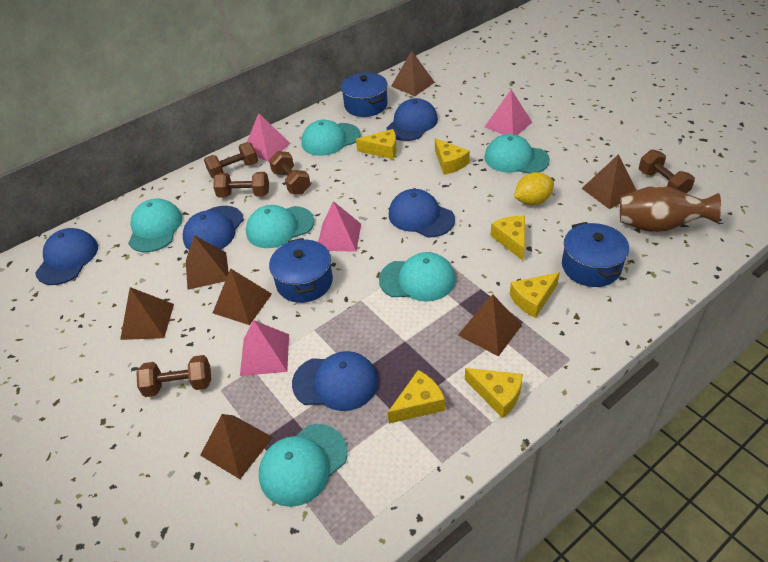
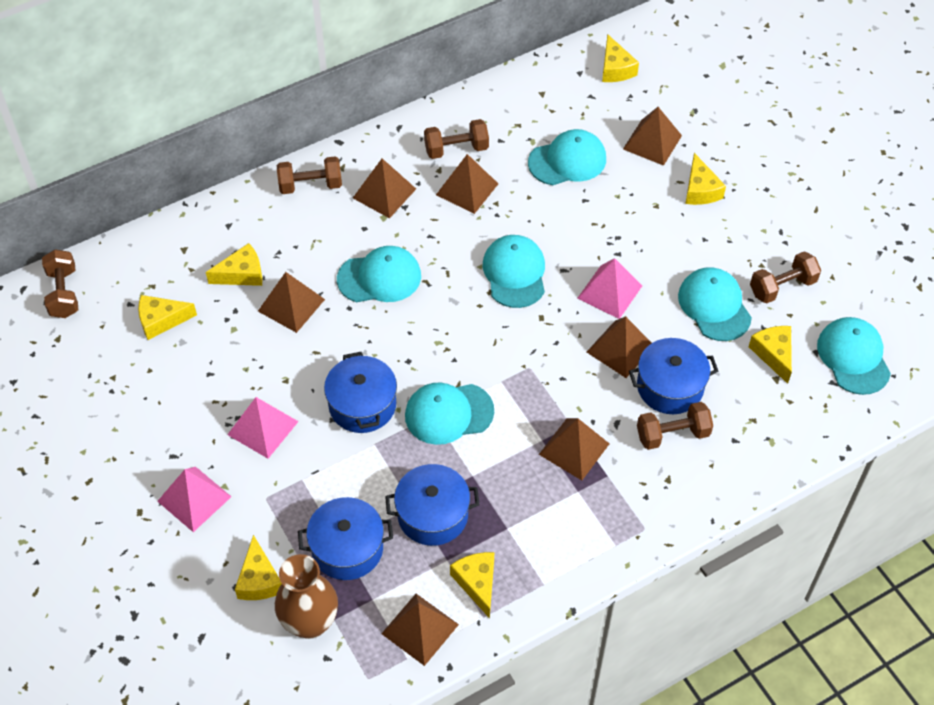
blue cap: [35,228,98,285] [183,206,244,250] [292,351,378,411] [386,98,438,141] [389,189,455,238] = 5 -> none = 0
blue pot: [269,238,333,303] [341,73,388,117] [562,222,629,287] = 3 -> [298,497,393,580] [324,352,397,433] [385,464,480,546] [629,338,718,414] = 4
pink pyramid: [240,320,289,376] [247,113,291,162] [318,201,361,252] [485,89,532,135] = 4 -> [157,467,231,532] [227,397,299,459] [578,258,642,319] = 3
yellow cheese: [356,129,397,159] [388,370,445,424] [435,138,470,175] [465,368,523,418] [491,216,525,261] [510,272,560,318] = 6 -> [138,295,197,340] [206,243,262,286] [235,535,282,600] [450,552,494,619] [602,34,639,82] [685,153,726,205] [749,326,792,384] = 7
yellow lemon: [514,172,554,205] = 1 -> none = 0

